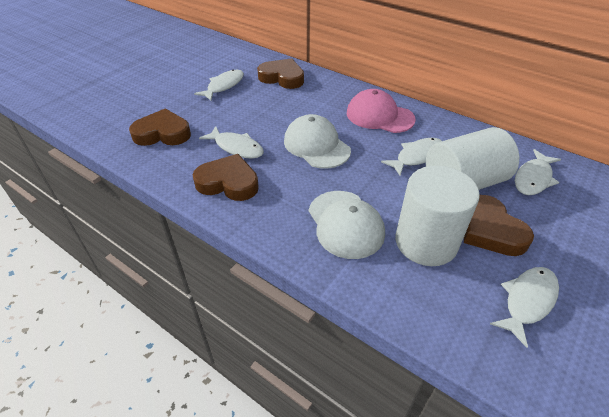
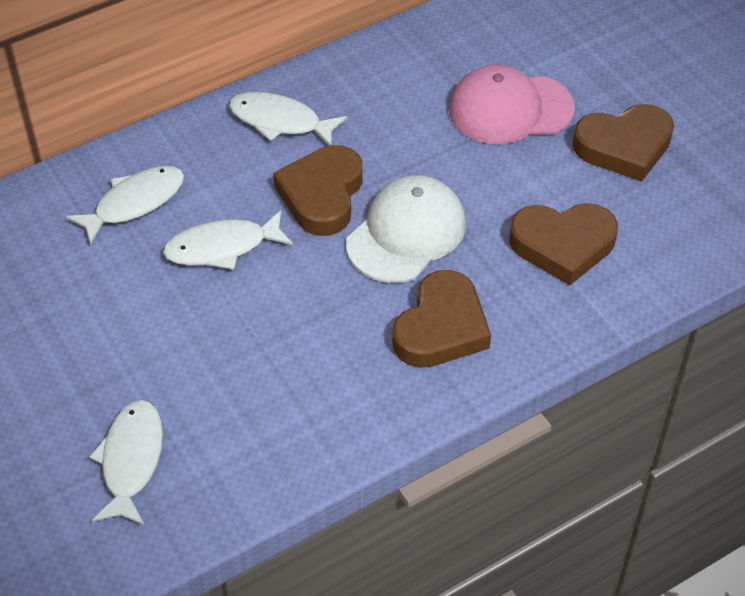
white cap: [284,114,351,169] [309,191,385,259] = 2 -> [346,175,466,283] = 1
white cylinder: [395,166,480,266] [426,127,519,190] = 2 -> none = 0
white fish: [194,70,244,101] [199,126,264,159] [381,138,442,176] [490,267,559,348] [515,149,561,195] = 5 -> [66,166,184,245] [89,400,163,525] [163,210,293,270] [229,92,347,146] = 4

